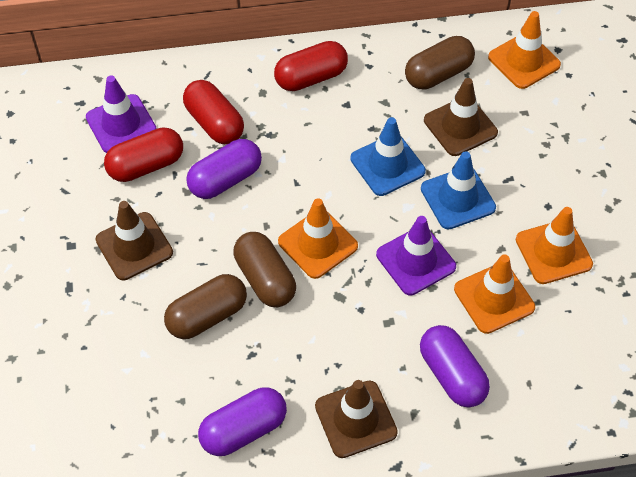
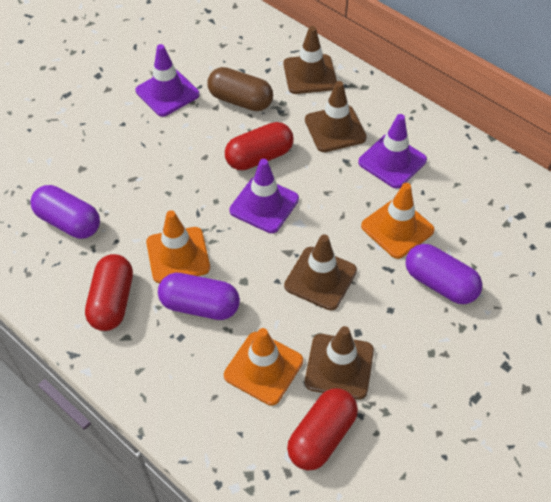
blue traffic cone: [350,117,426,196] [421,151,496,230] = 2 -> none = 0
brown capsule: [164,274,247,339] [234,232,296,307] [405,36,475,89] = 3 -> [208,67,273,111] = 1
brown traffic cone: [95,201,173,280] [315,380,398,458] [424,78,498,156] = 3 -> [283,26,337,94] [284,235,357,310] [305,81,367,152] [305,326,374,400] = 4
orange traffic cone: [278,198,358,279] [454,254,535,334] [488,11,561,89] [516,207,593,284] = 4 -> [146,210,210,283] [224,328,303,406] [361,183,435,259] = 3
purple traffic cone: [86,76,157,153] [376,216,456,295] = 2 -> [136,44,199,117] [229,159,299,233] [358,114,427,188] = 3

